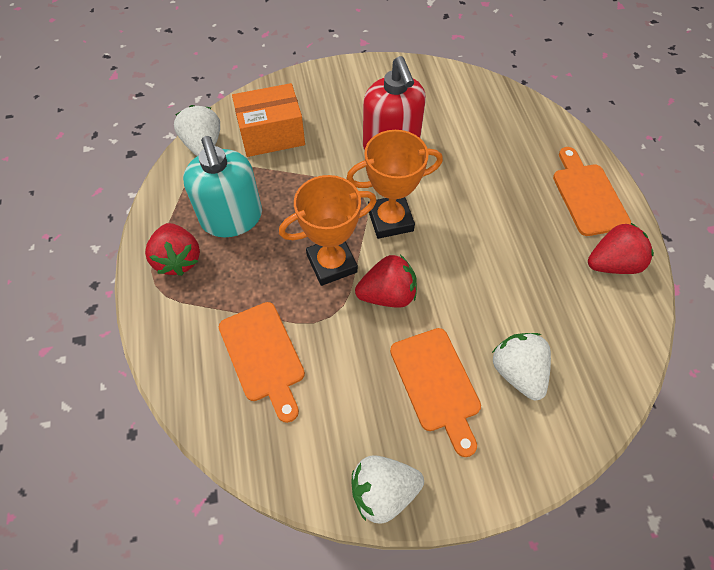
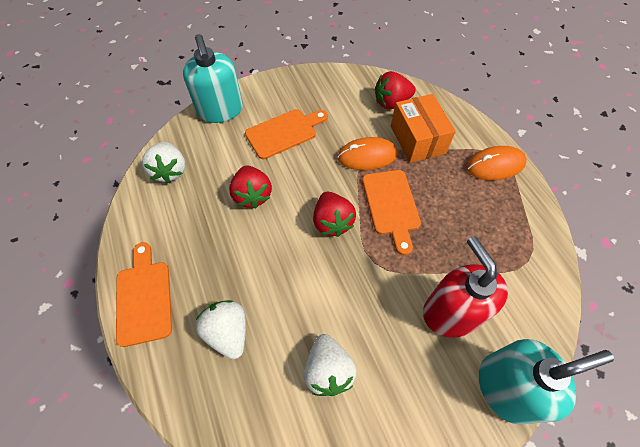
orange mouse: none = 0 -> [337,137,398,170] [466,146,527,180] = 2
orange trophy: [279,175,377,286] [346,130,443,239] = 2 -> none = 0
turquoise soap dispenser: [183,136,262,237] = 1 -> [183,34,243,123] [479,339,614,425] = 2

